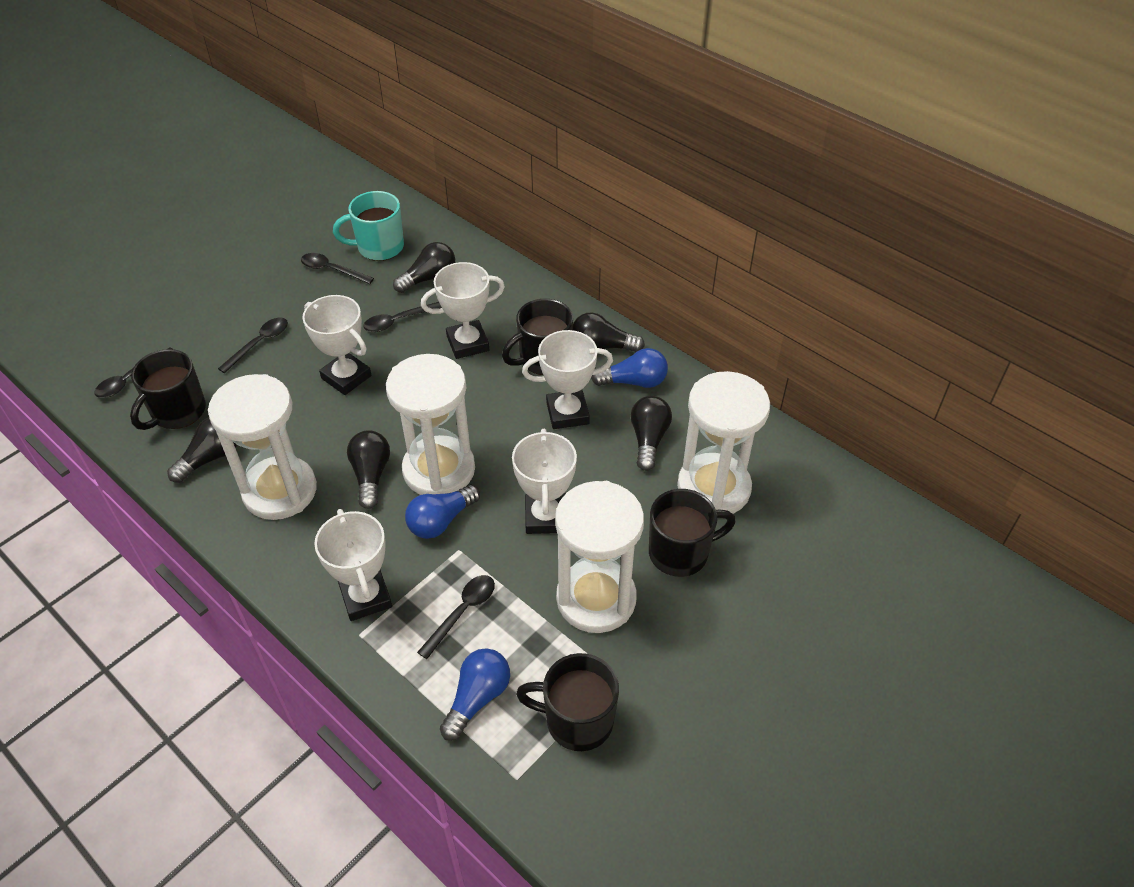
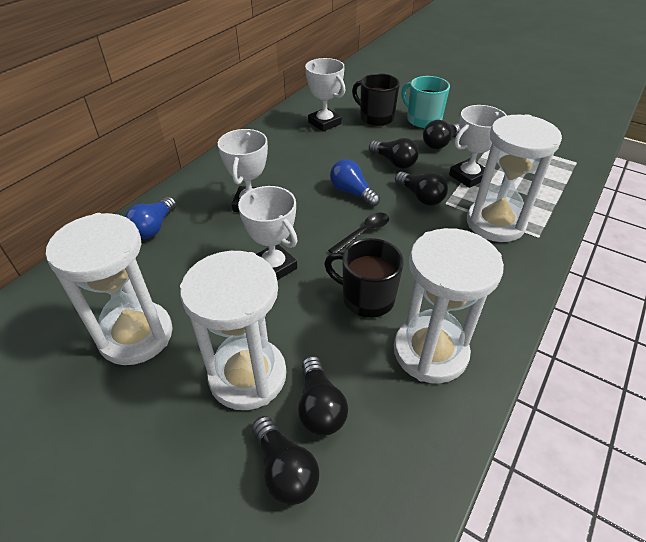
black mug: [130,349,206,430] [502,299,573,375] [516,653,619,751] [649,489,735,577] = 4 -> [324,238,404,318] [352,73,400,126] = 2
black spoon: [95,348,172,398] [218,318,288,373] [301,253,374,284] [363,302,442,332] [417,575,495,659] = 5 -> [328,213,389,254] = 1
blue light bulb: [405,485,480,539] [440,648,510,741] [591,348,668,388] = 3 -> [125,197,176,239] [330,159,380,207] = 2
white trophy: [302,295,371,395] [314,509,392,621] [421,262,505,359] [512,429,577,534] [522,330,613,429] = 5 -> [218,129,268,212] [238,186,297,280] [305,58,345,132] [449,105,507,188] = 4

